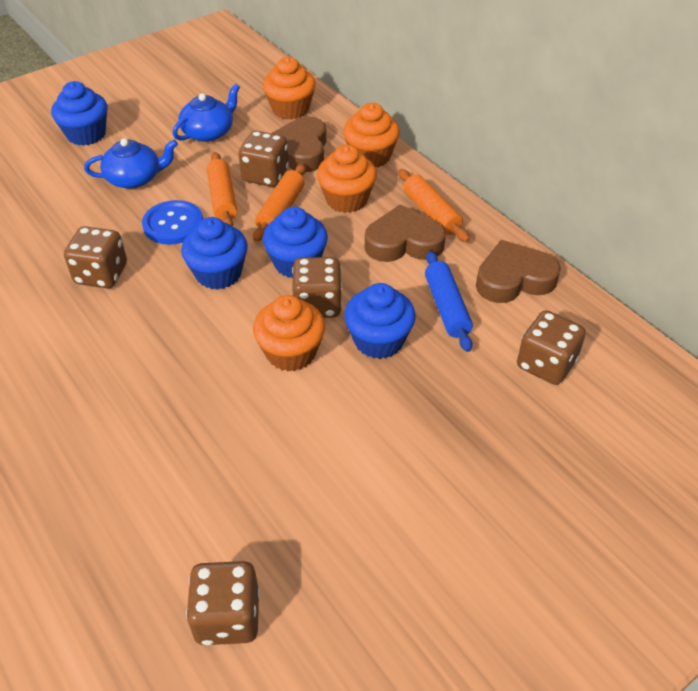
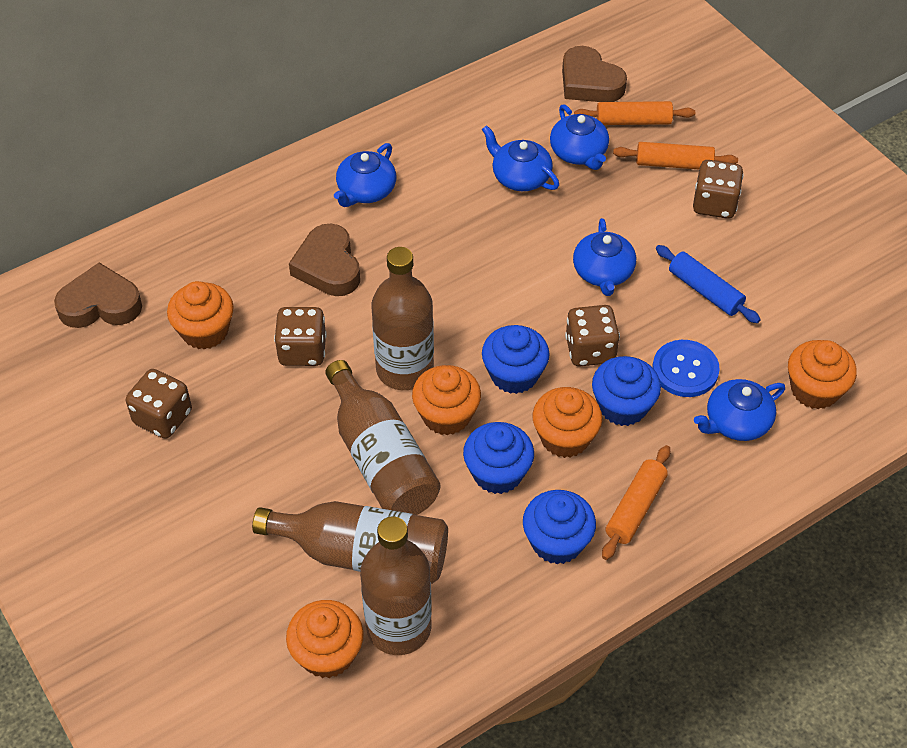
blue teapot: [84,138,178,189] [173,84,240,142] = 2 -> [334,143,396,207] [482,125,559,191] [550,104,609,170] [573,218,636,296] [694,379,785,441] = 5
brown bottle: none = 0 -> [252,501,448,584] [325,360,440,515] [360,516,432,655] [372,247,434,390] = 4
brown dice: [64,226,127,288] [186,561,260,645] [238,131,289,187] [292,257,342,318] [517,310,586,385] = 5 -> [126,369,192,439] [274,307,327,366] [565,305,620,366] [693,160,744,219] = 4
orange cupcake: [253,295,325,371] [263,57,316,120] [317,144,377,213] [343,103,400,167] = 4 -> [167,281,234,350] [286,600,363,678] [412,365,481,435] [532,387,602,458] [788,340,857,409] = 5

